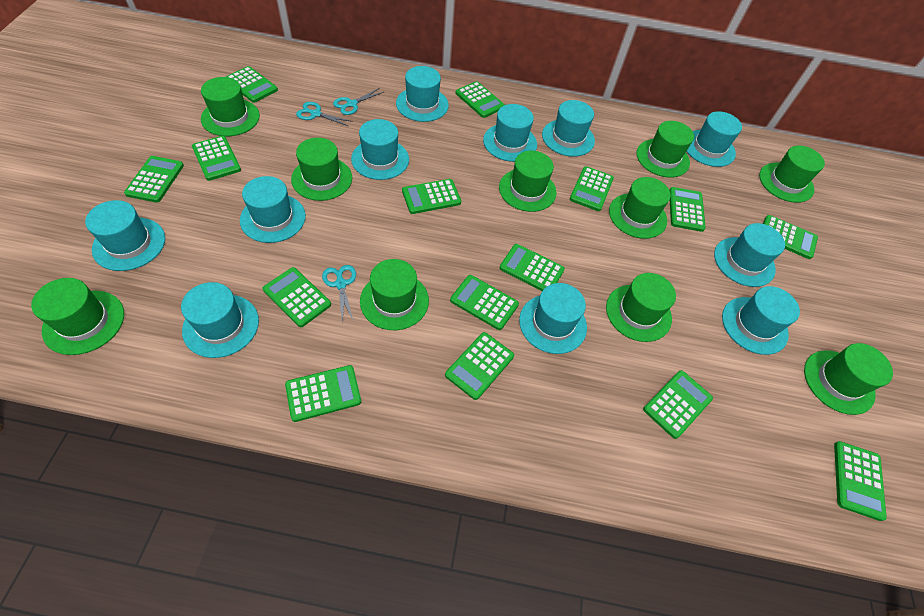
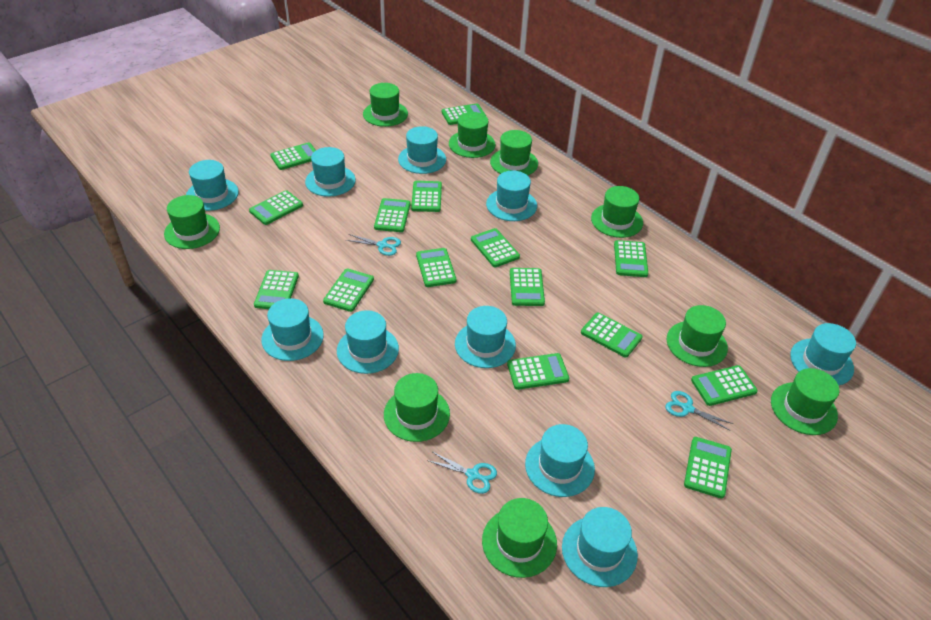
green hat: [31,278,124,355] [201,77,260,136] [291,138,352,201] [360,259,429,330] [499,151,556,212] [606,273,676,342] [609,177,671,239] [636,121,694,178] [759,146,825,203] [804,343,893,415] = 10 -> [164,195,220,249] [363,83,408,127] [384,373,450,442] [449,112,496,158] [482,498,557,578] [490,130,538,176] [591,186,643,238] [667,305,728,367] [771,368,839,435] = 9
turquoise hat: [85,200,165,271] [181,282,259,358] [240,176,306,243] [351,119,409,180] [396,66,449,122] [483,104,537,162] [519,283,587,354] [542,100,595,157] [686,111,742,167] [714,223,785,287] [722,286,800,355] = 11 -> [186,160,239,211] [261,298,324,361] [305,147,356,197] [337,310,399,374] [398,126,446,174] [455,306,516,368] [486,171,537,221] [525,424,595,497] [562,507,638,587] [790,323,856,386] = 10

